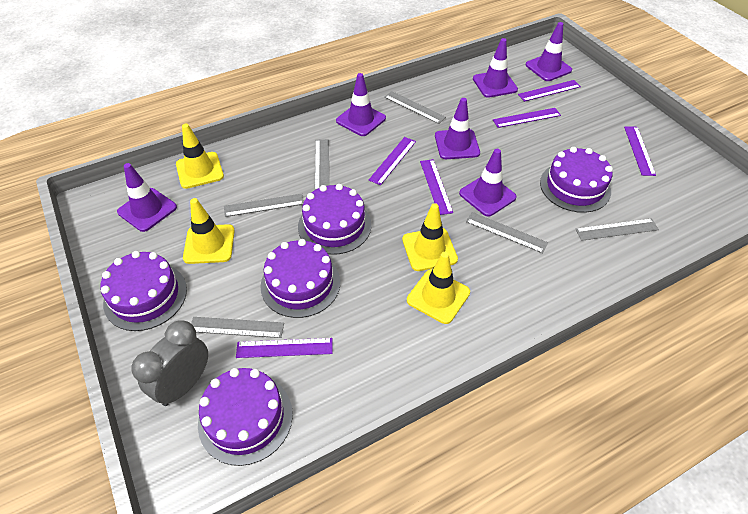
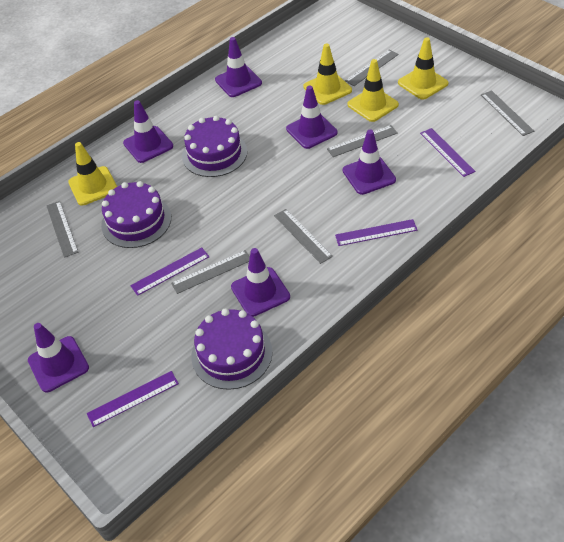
grey clock: [131,320,208,406] = 1 -> none = 0
purple cake: [101,251,187,331] [198,368,293,466] [260,239,340,318] [298,184,371,255] [540,147,613,213] = 5 -> [101,181,171,248] [182,116,247,177] [191,308,272,390] = 3
purple ruler: [236,338,333,358] [369,137,416,185] [420,159,453,215] [493,108,561,128] [518,80,581,102] [624,126,656,176] = 6 -> [87,371,179,427] [130,247,209,296] [335,219,417,246] [420,128,475,177] = 4

